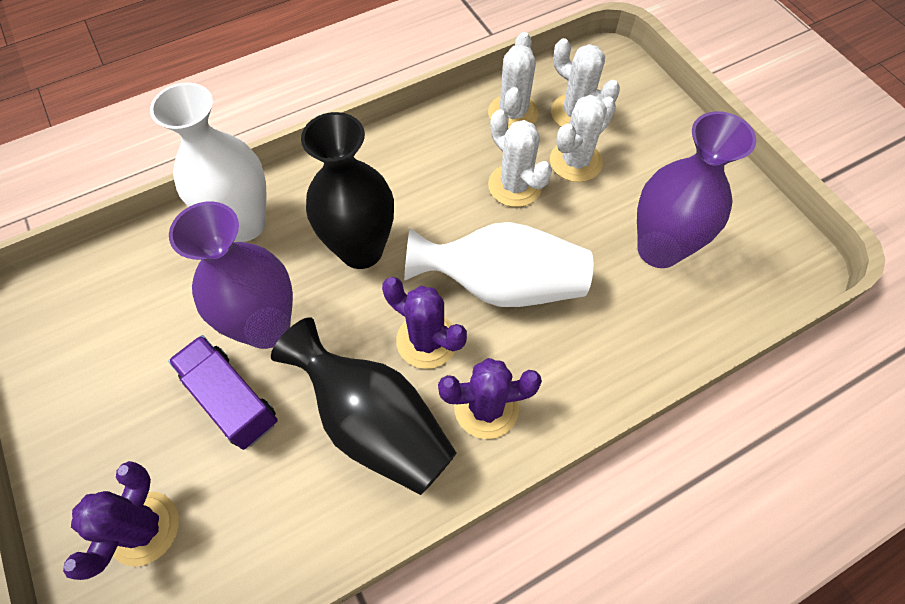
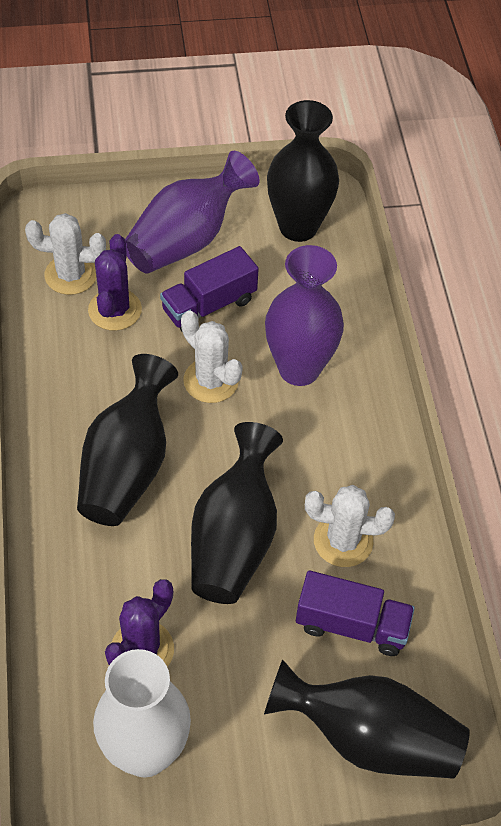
black vase: [271,317,457,495] [301,112,394,269] = 2 -> [77,354,178,526] [191,422,283,604] [264,659,470,779] [267,100,339,242] = 4
purple cactus: [63,461,179,580] [382,277,467,369] [438,358,542,439] = 3 -> [88,234,142,331] [105,579,174,667] = 2
purple truck: [168,335,278,450] = 1 -> [160,246,259,331] [296,570,415,656] = 2
white cactus: [488,32,539,129] [488,109,552,207] [550,95,616,182] [551,38,620,127] = 4 -> [25,213,106,295] [181,311,243,403] [305,485,395,567] = 3
white vase: [150,82,267,242] [404,222,593,307] = 2 -> [93,649,191,777] = 1

